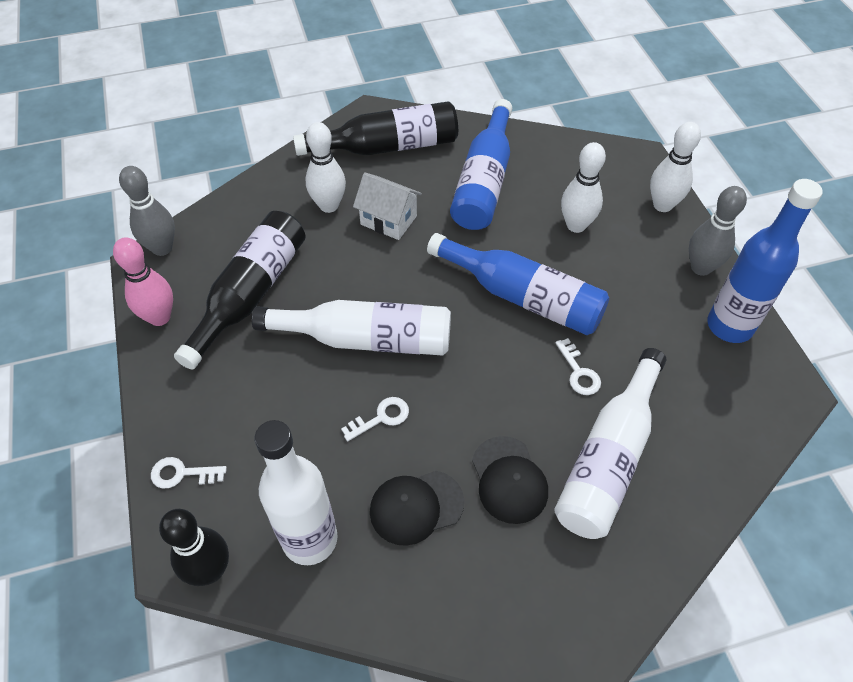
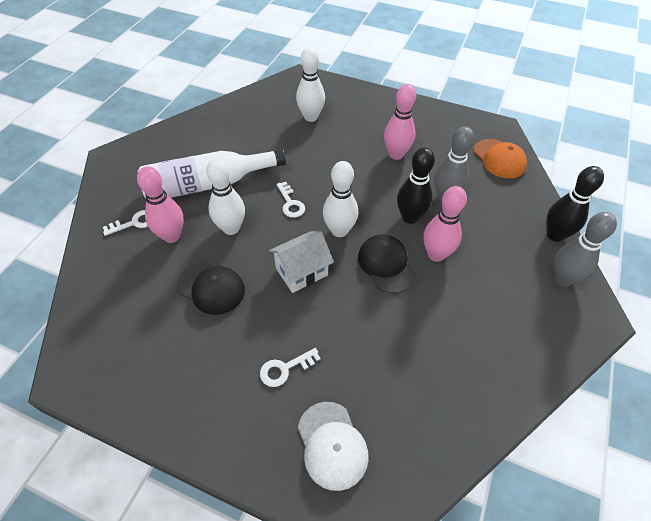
black bottle: [174,211,306,369] [293,101,458,156] = 2 -> none = 0
black bowling pin: [159,509,229,586] = 1 -> [397,147,435,224] [546,166,604,242] = 2
blue bottle: [427,233,609,335] [450,99,512,230] [707,179,823,343] = 3 -> none = 0
orange cap: none = 0 -> [474,139,527,178] = 1
pink bowling pin: [113,237,173,326] = 1 -> [137,166,184,243] [384,84,416,160] [423,186,467,262] = 3
white bottle: [252,300,451,356] [255,420,338,565] [554,348,666,539] = 3 -> [138,148,286,199] = 1
white cap: none = 0 -> [298,402,369,491] = 1

